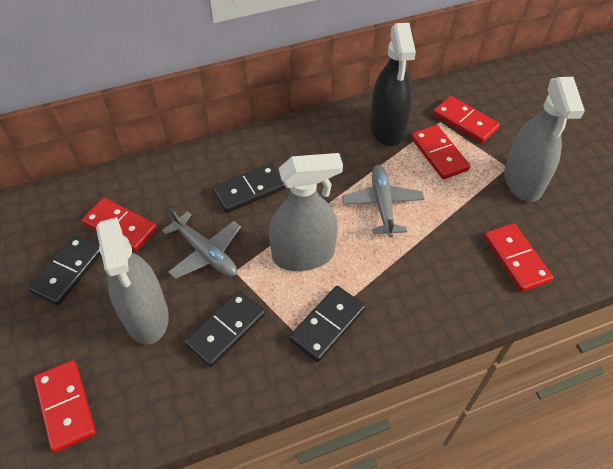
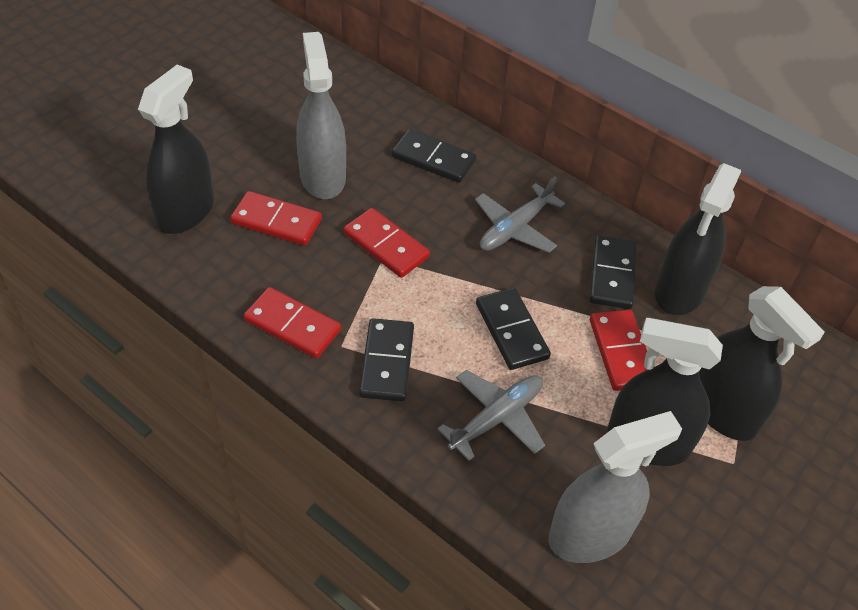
black spray bottle: [370,23,416,146] = 1 -> [138,65,214,234] [607,318,723,466] [655,163,741,315] [699,286,825,441] = 4
grey spray bottle: [96,217,169,345] [269,153,343,271] [504,77,585,202] = 3 -> [296,32,346,199] [549,411,682,563] = 2
red domino: [34,360,96,453] [82,198,157,252] [411,125,470,179] [433,96,500,143] [484,223,553,292] = 5 -> [230,191,322,246] [244,287,341,359] [343,208,430,278] [590,310,648,391] = 4

